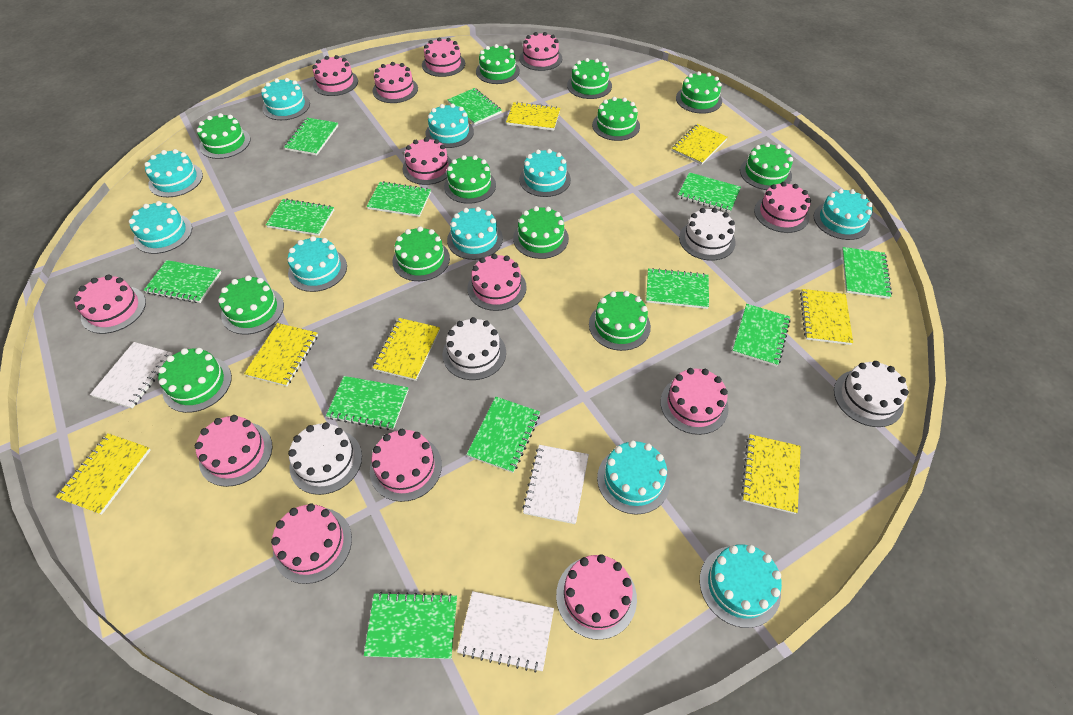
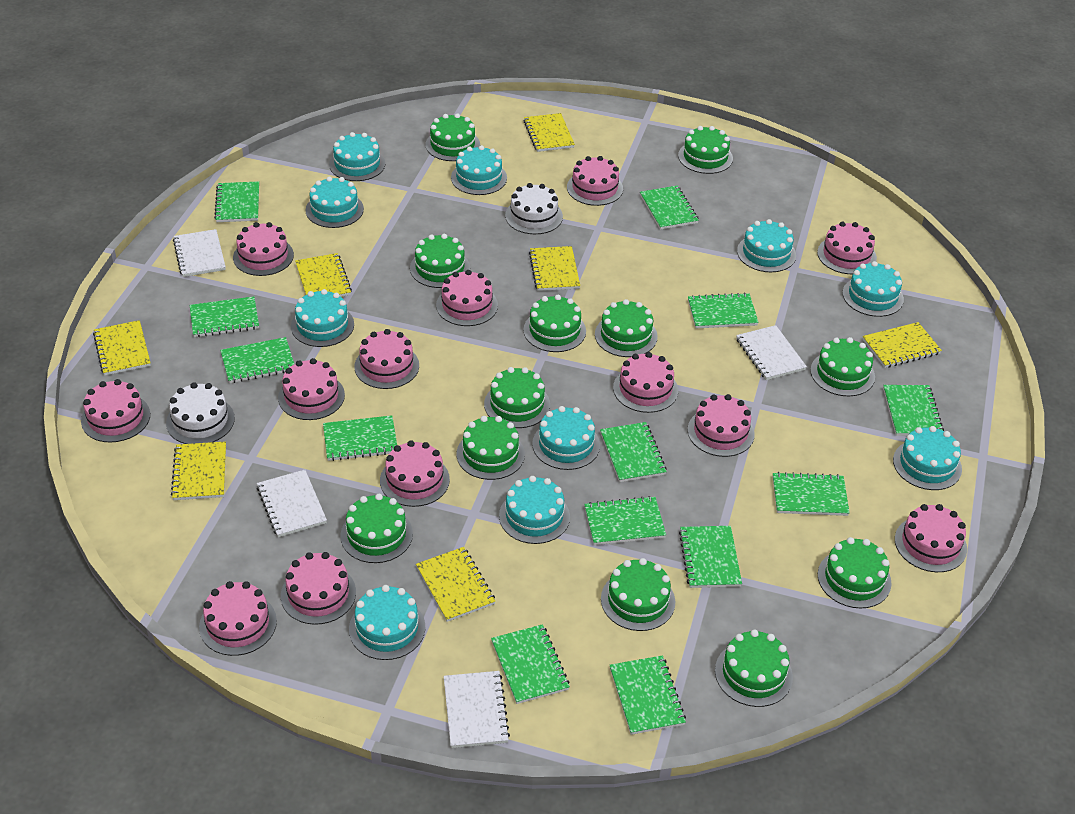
green notebook: [144,260,221,303] [266,199,334,236] [284,118,338,155] [326,376,408,430] [364,592,457,659] [367,181,431,217] [447,88,502,125] [466,397,540,473] [646,268,709,309] [678,172,741,212] [732,304,791,367] [842,247,892,299] = 12 -> [190,296,259,337] [214,181,259,222] [220,337,294,383] [323,415,397,461] [491,624,570,704] [584,496,666,545] [600,422,667,482] [610,655,686,735] [640,185,699,230] [679,526,742,588] [688,293,759,328] [773,472,850,516] [883,385,944,436] = 13
white cake: [288,422,362,495] [442,317,506,380] [679,208,736,261] [834,361,909,427] = 4 -> [166,382,235,444] [505,183,563,234] = 2
white notebook: [90,342,173,409] [457,591,554,673] [522,445,589,524] = 3 -> [173,229,226,277] [257,470,327,537] [444,671,510,748] [736,325,807,380] = 4

